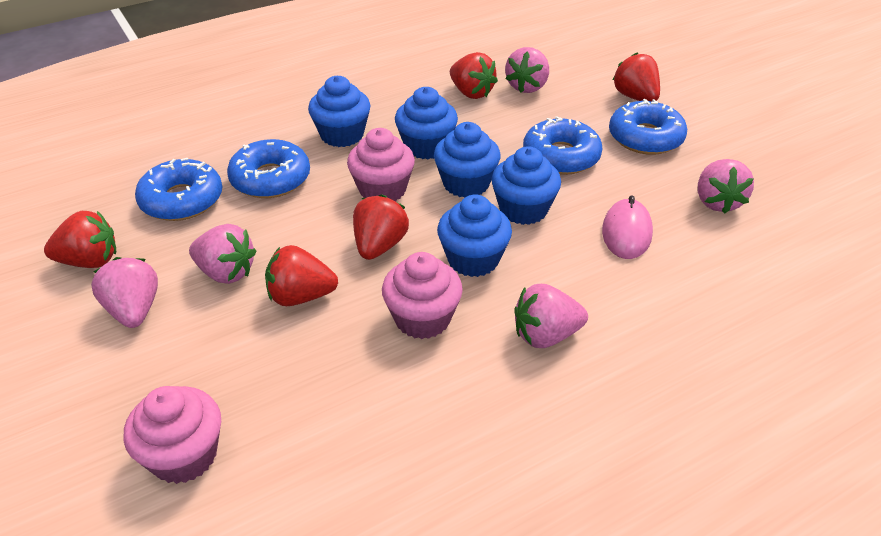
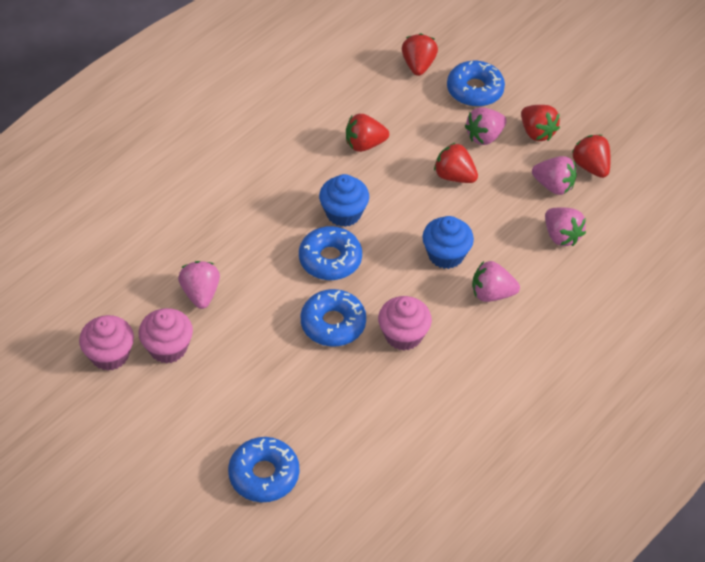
blue cupcake: [308,76,370,147] [395,87,458,159] [434,122,501,198] [437,194,512,277] [492,146,561,225] = 5 -> [319,174,369,227] [422,216,474,269] = 2
pink mouse: [602,195,653,259] = 1 -> none = 0

